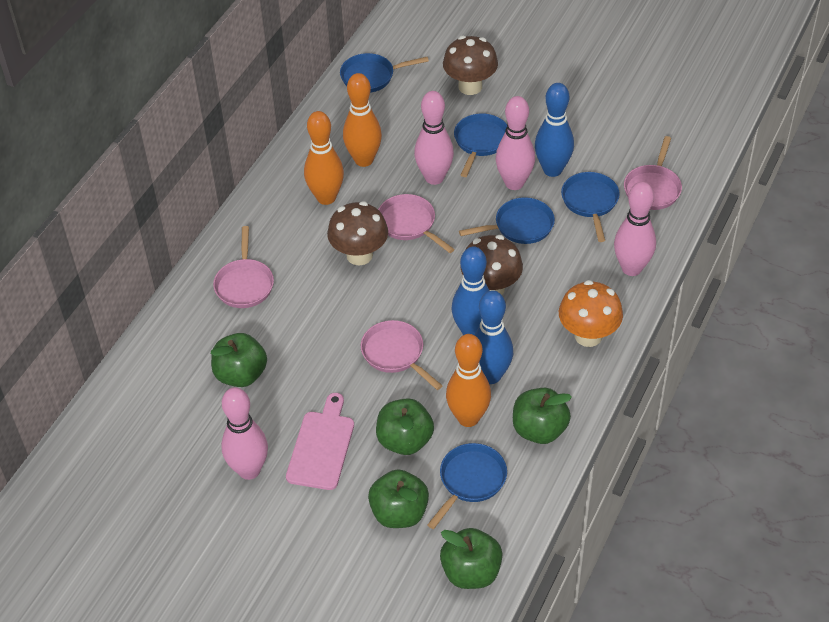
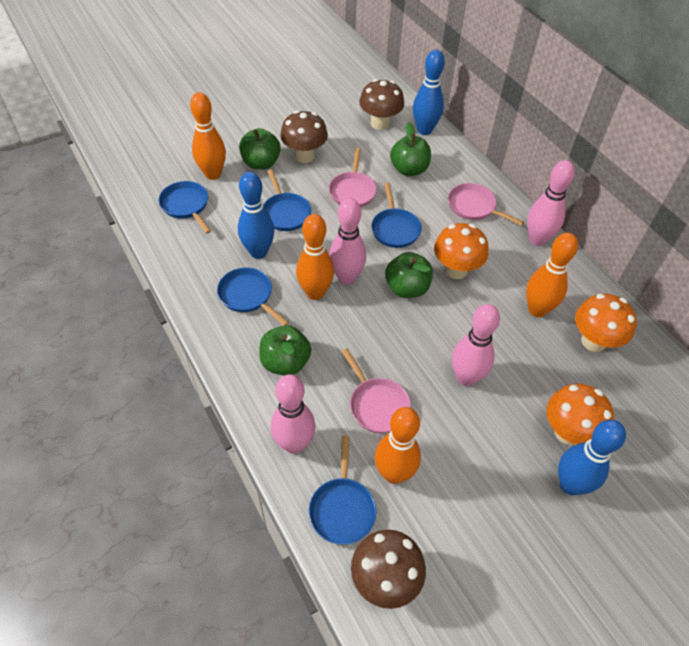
green apple: [211,333,267,387] [368,469,429,528] [376,398,434,455] [440,528,503,589] [513,388,572,444] = 5 -> [239,128,281,170] [260,325,311,376] [385,252,433,298] [390,122,431,176] = 4
orange bowling pin: [304,111,344,205] [343,73,382,167] [446,334,491,427] = 3 -> [190,92,226,180] [296,214,334,300] [375,407,421,484] [526,233,578,317] = 4
orange mushroom: [559,280,623,347] = 1 -> [434,223,488,279] [546,384,614,445] [575,294,637,352] = 3
pink cutting board: [286,393,354,490] = 1 -> none = 0
pink pan: [213,226,274,308] [361,320,443,390] [378,194,454,253] [624,136,682,210] = 4 -> [329,148,377,207] [341,348,411,433] [448,183,524,226] = 3

